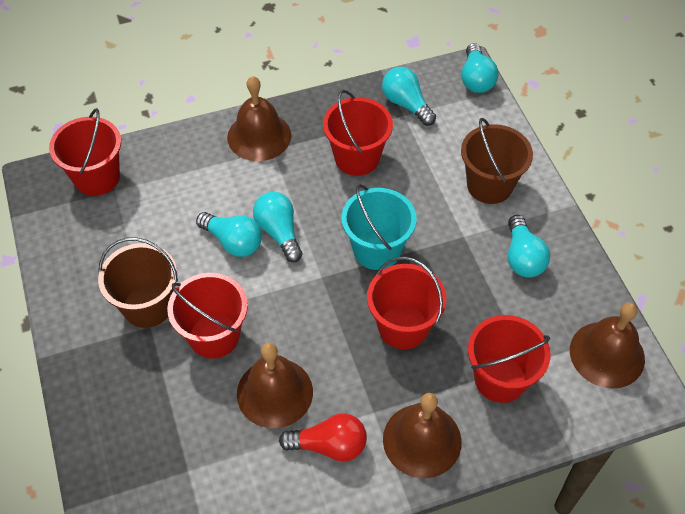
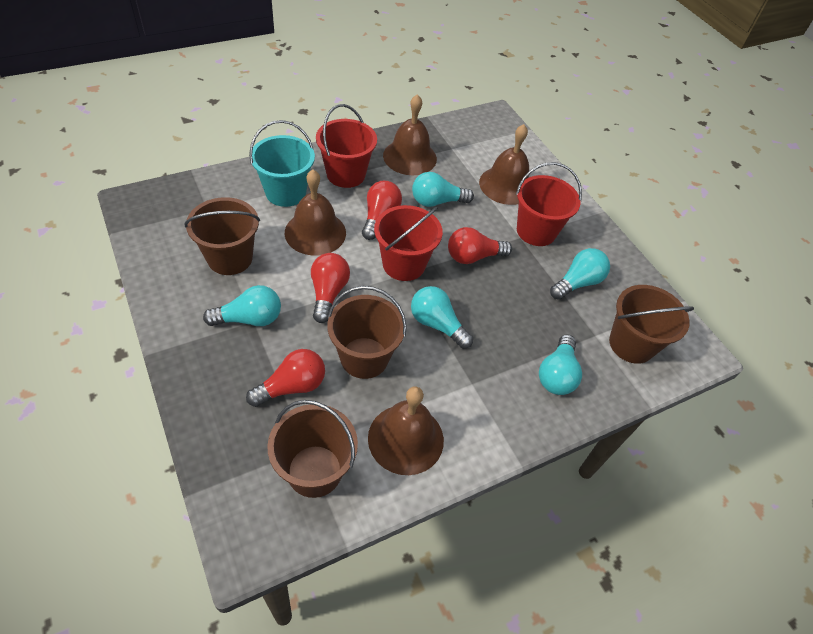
brown bucket: [98,237,178,328] [461,118,533,204] = 2 -> [184,197,260,275] [267,400,358,498] [328,286,407,379] [609,285,694,364] = 4
red bucket: [49,108,121,196] [167,273,248,359] [323,90,393,176] [367,256,446,349] [468,315,551,403] = 5 -> [316,104,377,188] [374,205,443,281] [516,162,582,246] = 3
red light bulb: [279,413,367,462] = 1 -> [246,349,325,407] [311,253,350,323] [362,181,402,240] [448,227,512,264] = 4

